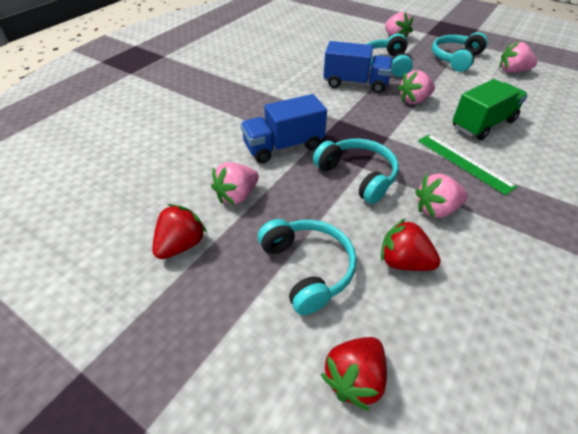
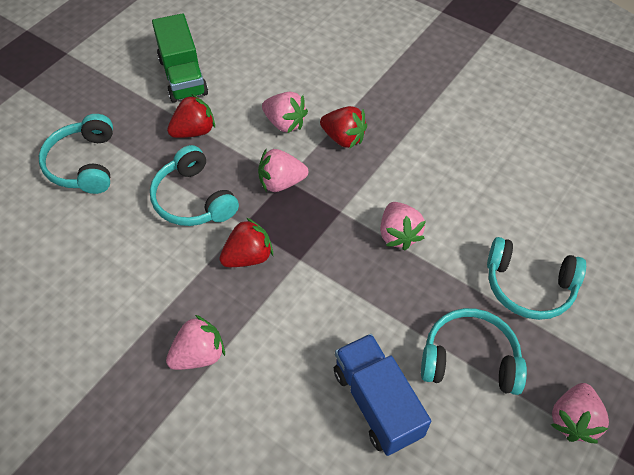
blue truck: [241,94,327,163] [323,41,393,93] = 2 -> [334,334,431,456] = 1
green ruler: [418,134,517,195] = 1 -> none = 0

